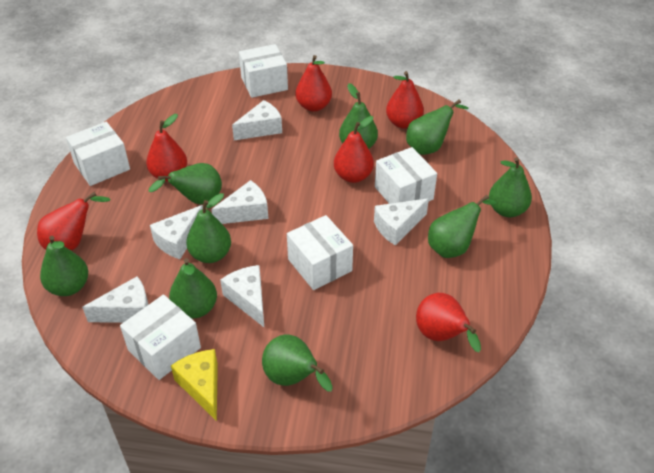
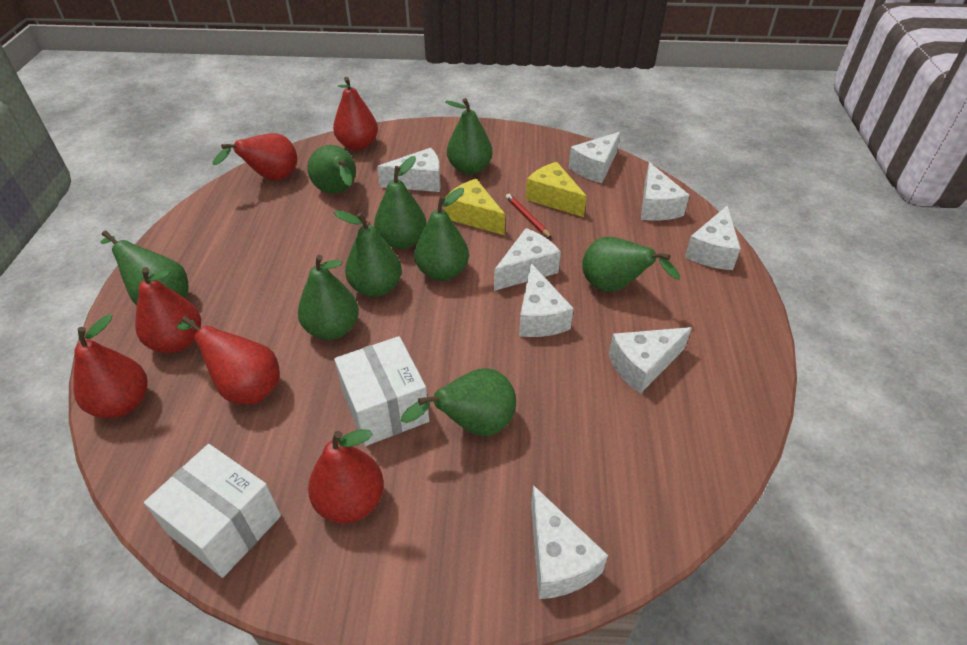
red pencil: none = 0 -> [506,194,552,238] = 1
white box: [66,122,130,186] [120,294,201,380] [239,44,288,98] [287,215,353,290] [375,147,437,204] = 5 -> [144,444,281,578] [334,336,429,446] = 2
white cheese: [82,276,149,323] [150,205,203,259] [211,180,268,224] [220,265,264,327] [232,100,282,140] [374,198,429,245] = 6 -> [377,148,441,192] [494,228,561,291] [519,263,574,337] [531,485,608,599] [569,132,620,183] [609,327,692,394] [641,162,689,221] [685,206,741,270] = 8
yellow cheese: [171,349,218,421] = 1 -> [445,179,505,235] [526,162,587,217] = 2

